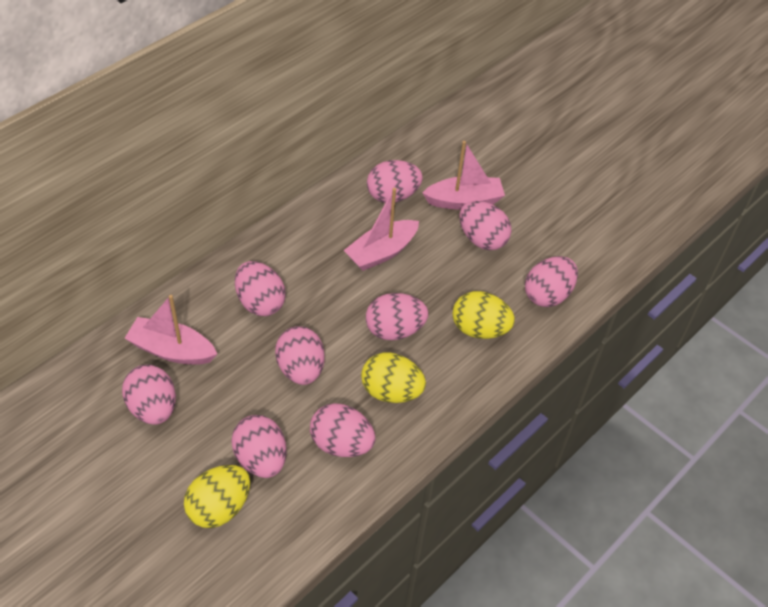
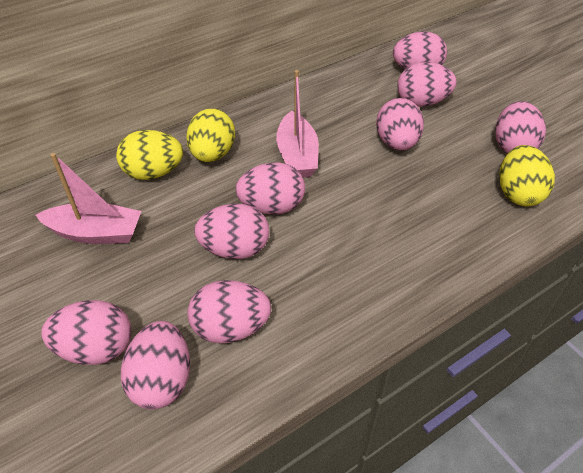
pink boat: [125,295,217,365] [344,188,419,271] [422,141,505,209] = 3 -> [36,153,141,244] [276,70,319,177] = 2

